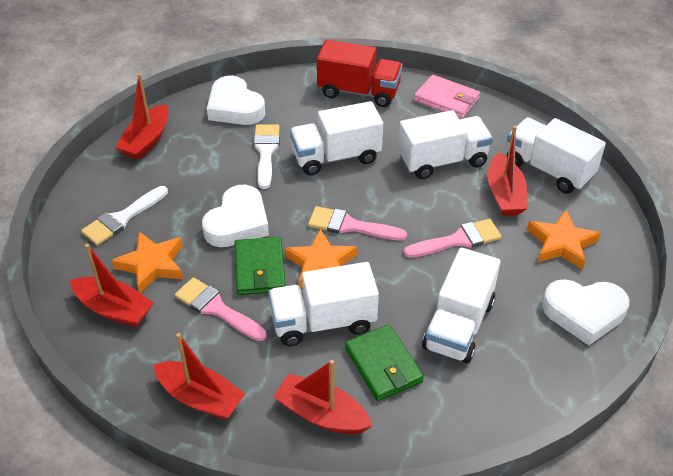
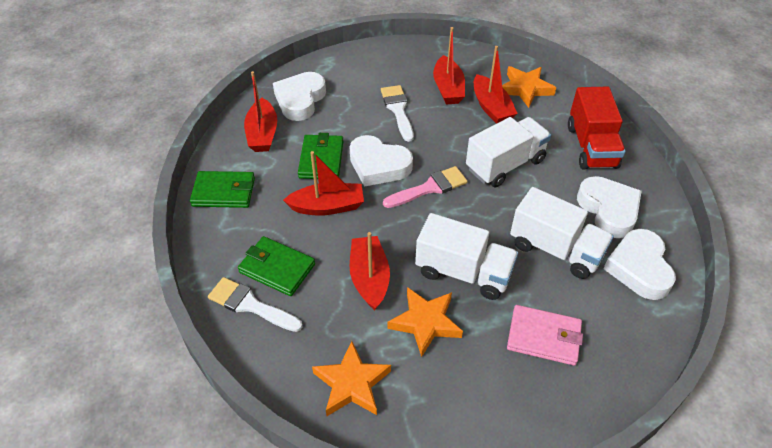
green wallet: [234,237,286,295] [345,324,424,401] = 2 -> [190,171,255,208] [238,236,315,296] [298,133,343,179] = 3
pink brush: [175,277,267,341] [308,206,407,241] [404,219,502,258] = 3 -> [383,166,467,208] = 1
white heart: [202,185,269,247] [207,75,265,125] [542,279,630,345] = 3 -> [273,72,326,121] [349,135,413,187] [577,176,642,238] [603,229,676,300] = 4
white truck: [268,262,379,346] [290,101,383,176] [398,110,493,179] [422,247,500,364] [507,117,606,194] = 5 -> [415,213,518,300] [466,117,551,187] [510,187,614,279] = 3

